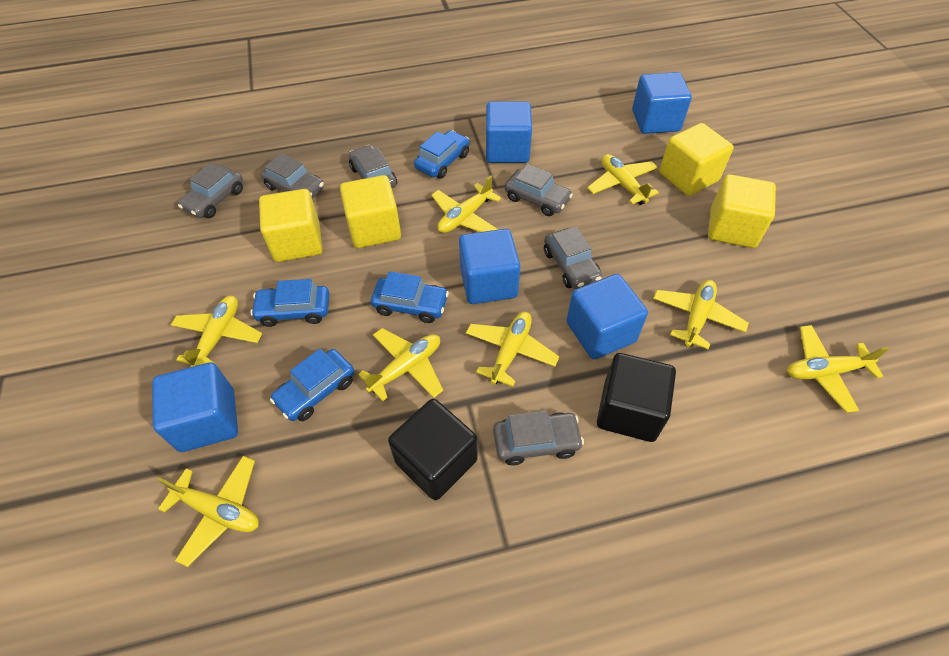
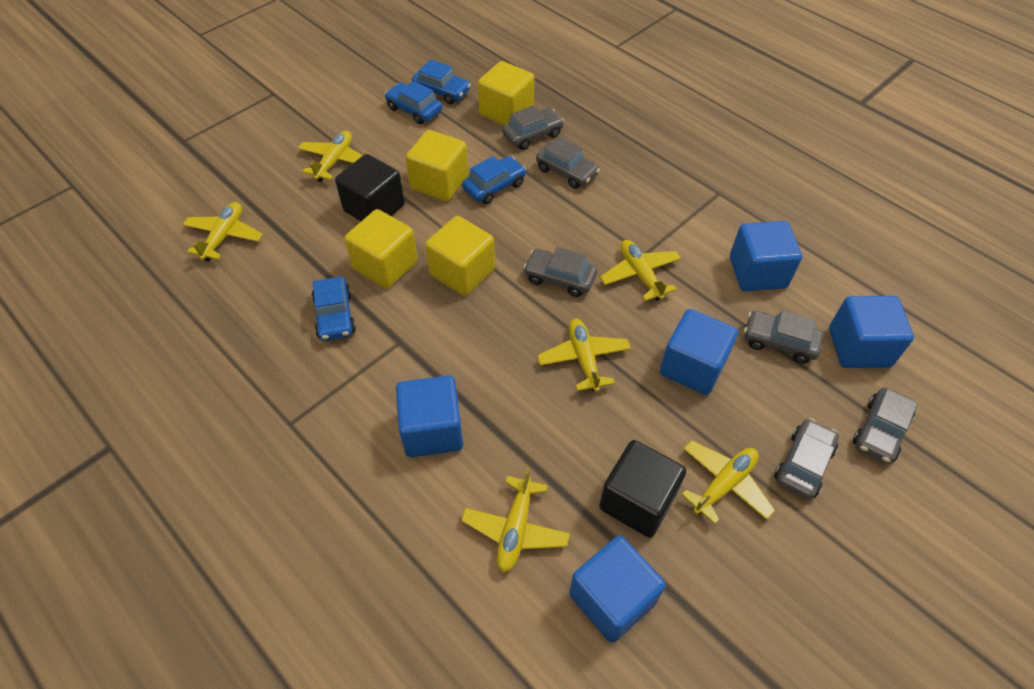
yellow plane: [157,456,259,567] [171,296,262,367] [358,328,443,402] [431,176,501,233] [466,312,560,387] [587,154,659,205] [653,280,749,349] [787,325,889,413] = 8 -> [182,202,263,261] [298,131,363,182] [461,467,570,573] [537,319,631,392] [600,240,681,301] [681,440,775,524] = 6

